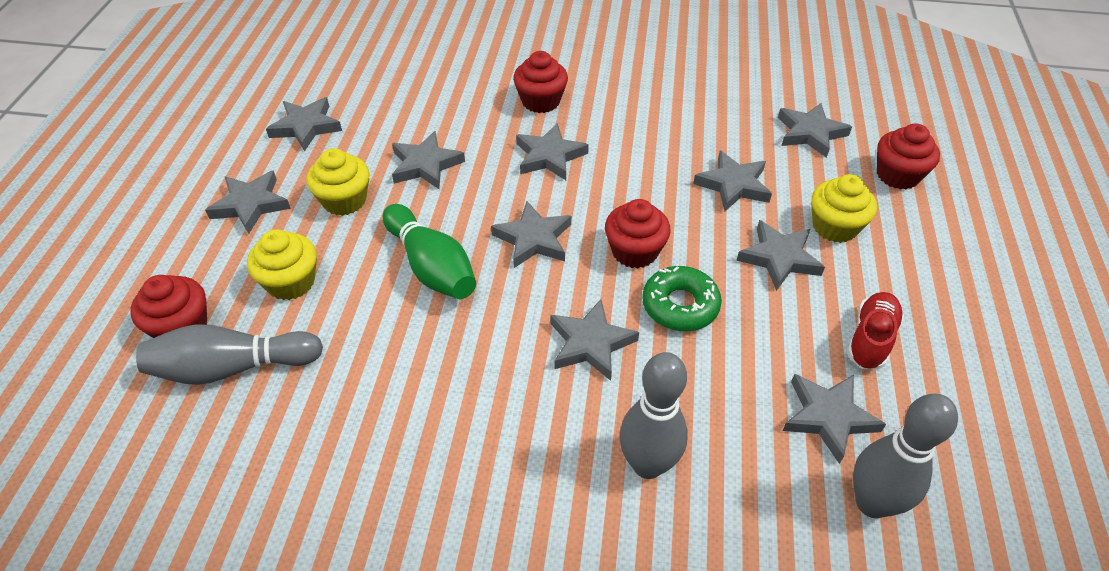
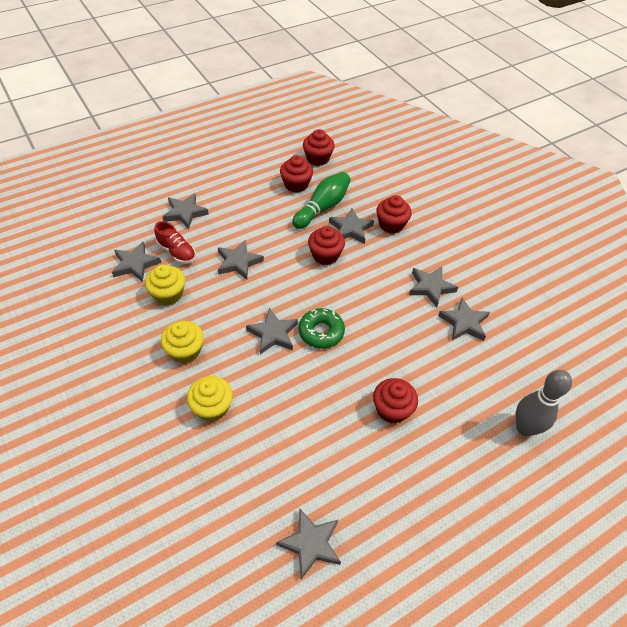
grey bowling pin: [136,324,323,385] [619,352,688,479] [853,394,958,518] = 3 -> [516,370,572,436] = 1
grey star: [205,171,291,234] [266,97,342,151] [392,131,465,189] [491,201,571,268] [516,123,589,180] [550,299,639,381] [693,150,772,211] [736,220,825,291] [778,103,852,158] [783,374,886,464] = 10 -> [112,242,161,282] [163,193,209,229] [218,240,264,280] [246,308,298,354] [276,509,341,580] [329,208,374,244] [409,267,458,307] [438,298,490,341] = 8
red cupcake: [130,275,207,338] [513,51,568,113] [605,199,671,268] [877,123,940,189] = 4 -> [280,155,313,193] [303,129,335,166] [308,226,345,265] [373,378,418,424] [376,195,412,233] = 5

